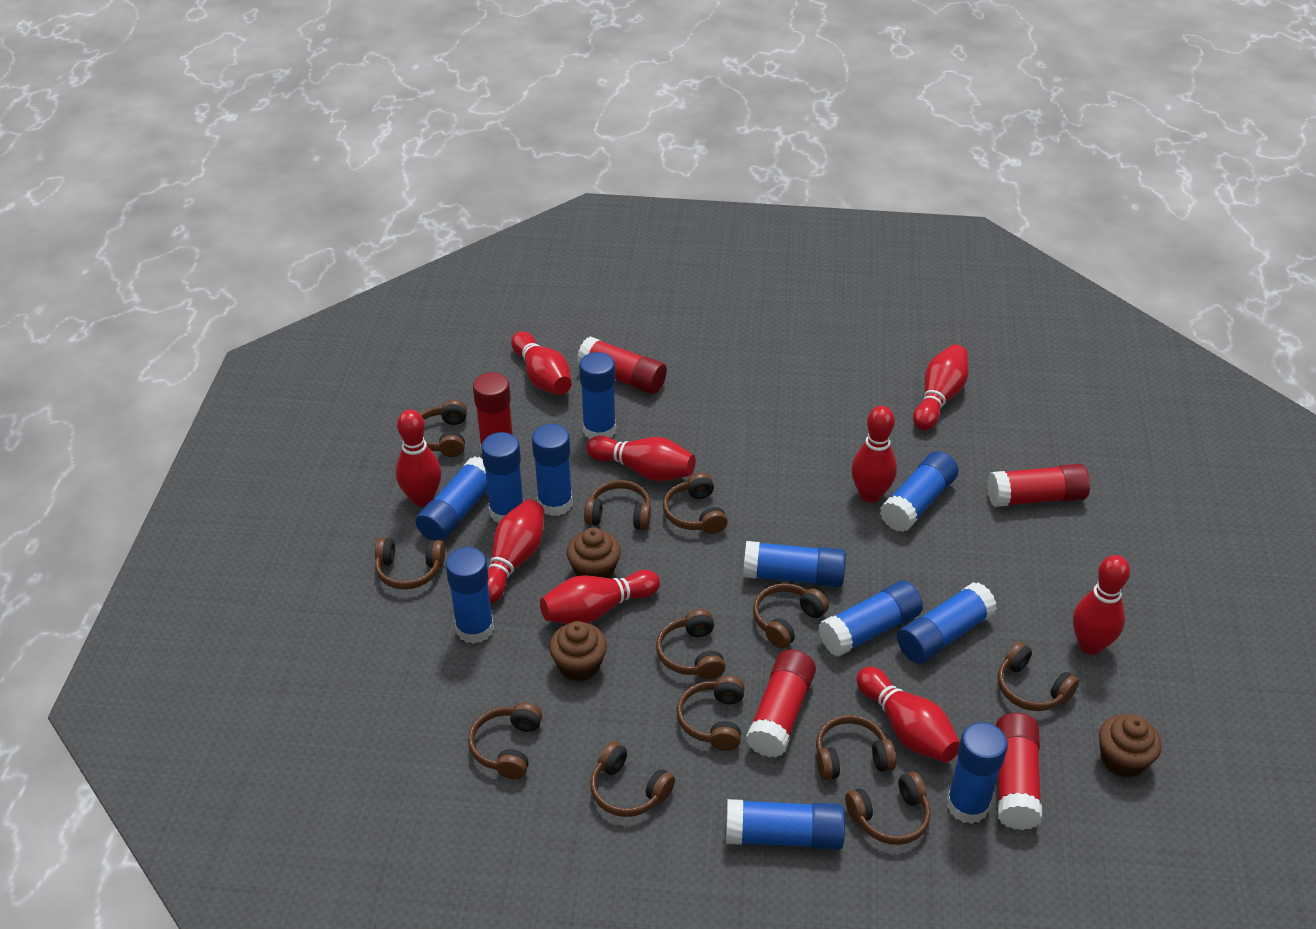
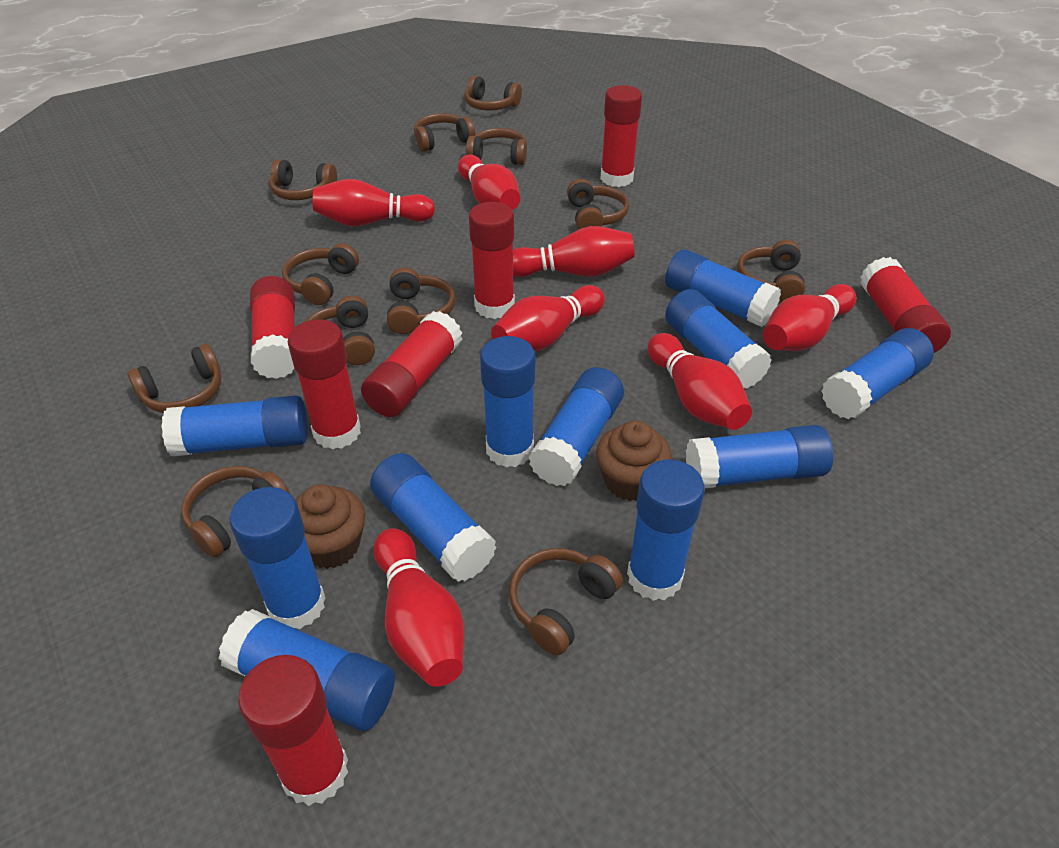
brown cupcake: [549,621,607,682] [567,527,621,578] [1099,714,1162,778] = 3 -> [295,484,366,569] [596,420,672,501] = 2
red bowling pin: [396,410,441,507] [488,499,544,604] [511,331,572,395] [540,570,660,624] [586,436,695,481] [851,406,897,503] [857,667,960,762] [913,344,969,431] [1073,555,1130,655] = 9 -> [313,179,435,226] [373,528,464,687] [458,155,520,210] [491,285,605,351] [513,226,634,277] [648,333,752,430] [763,284,856,351] = 7
red glue stick: [473,372,513,454] [577,336,667,394] [746,650,816,758] [987,464,1090,507] [996,713,1042,830] = 5 -> [238,655,348,806] [250,276,295,379] [288,319,361,450] [361,311,462,417] [469,202,515,319] [600,85,642,187] [860,257,951,353] = 7

